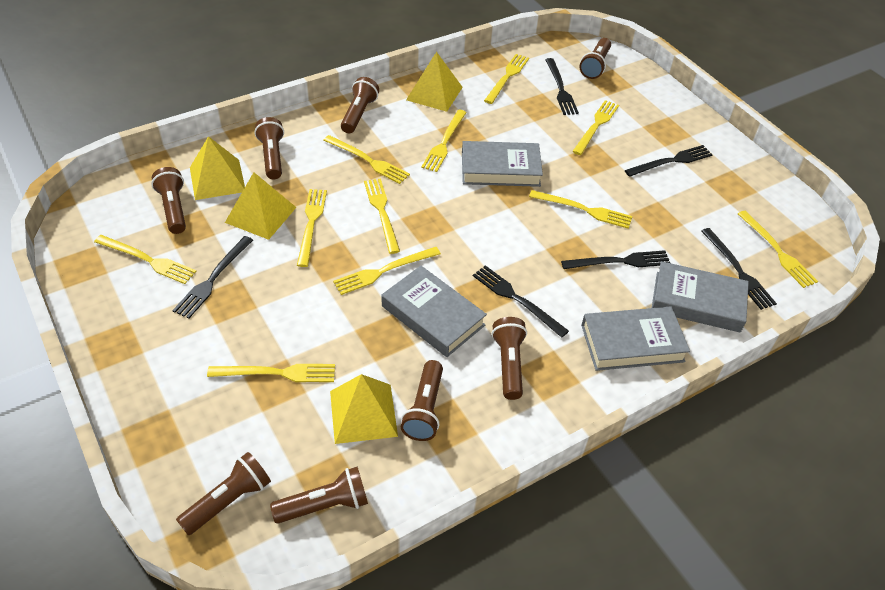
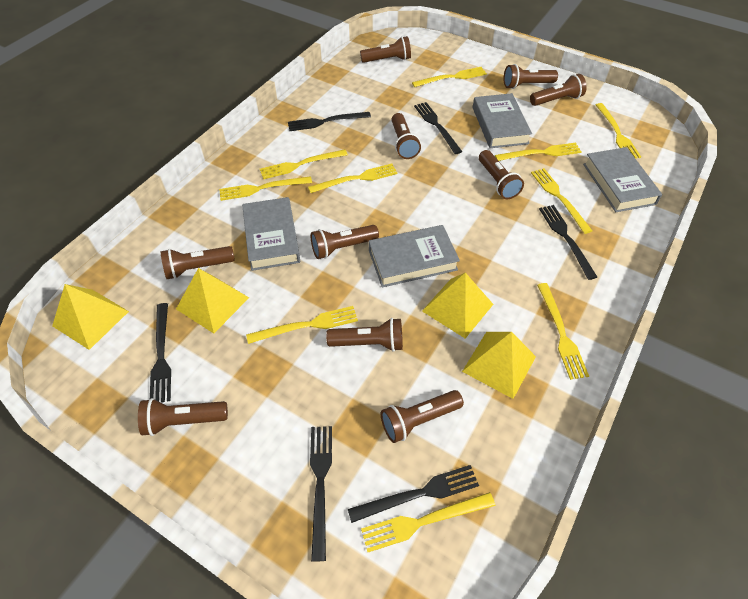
brown flashlight: [151,167,186,234] [176,452,271,535] [255,117,284,179] [270,466,368,524] [341,77,379,133] [401,360,443,441] [491,317,527,400] [580,38,611,79] = 8 -> [138,398,228,436] [161,246,235,279] [311,225,379,259] [326,318,403,352] [360,36,411,63] [381,390,464,443] [391,113,421,159] [479,150,524,199] [504,64,558,89] [530,74,587,106] = 10
yellow fork: [94,235,197,284] [207,364,335,382] [297,189,327,267] [323,135,410,184] [333,247,441,295] [364,179,400,254] [421,110,467,172] [484,54,529,104] [529,190,632,229] [572,100,619,155] [738,211,818,288] = 11 -> [219,176,312,201] [246,306,358,344] [260,149,348,180] [308,164,398,193] [361,492,495,552] [412,67,487,87] [495,143,581,161] [531,168,592,234] [537,283,589,380] [596,103,641,159] = 10

